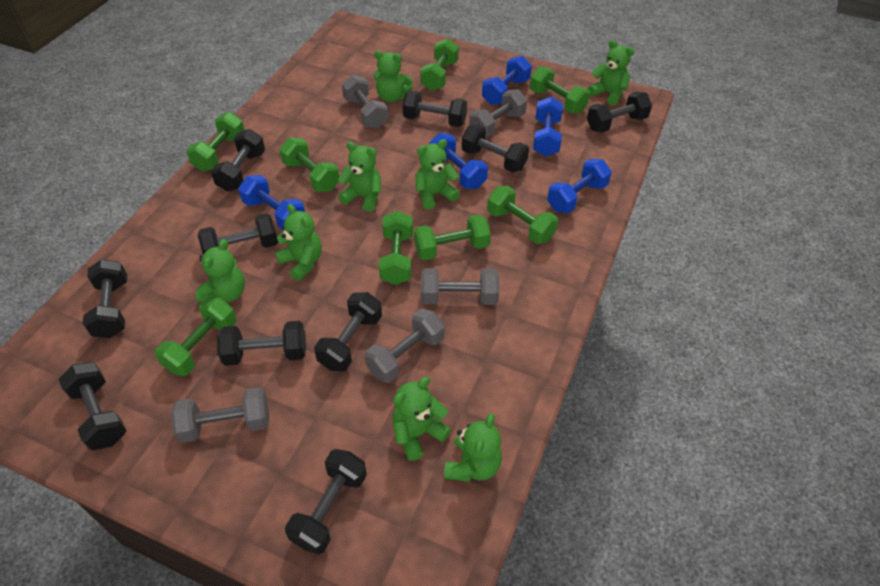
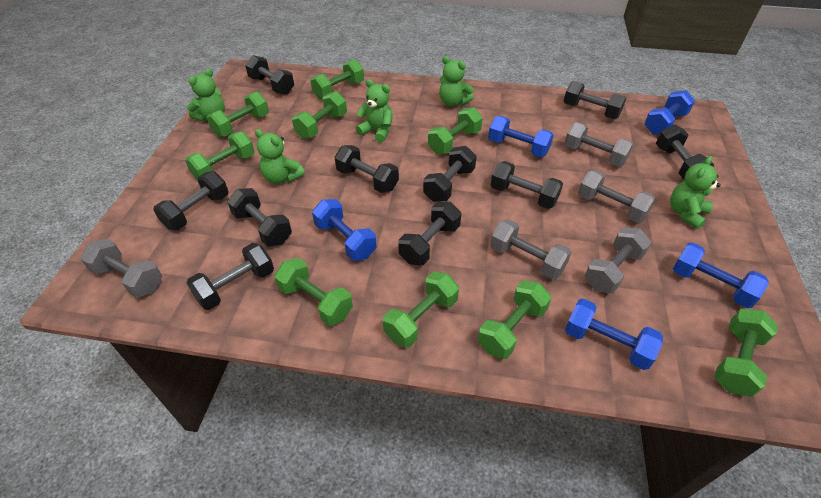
green dumbbell: [155,297,237,376] [187,112,245,171] [279,138,339,192] [379,211,413,285] [414,214,491,260] [420,39,459,91] [487,186,558,244] [530,66,590,114] = 8 -> [185,131,255,181] [207,92,269,137] [274,258,353,326] [292,91,347,139] [310,59,364,99] [383,271,459,348] [428,107,483,154] [478,280,551,359] [714,309,778,397] = 9
green teddy bear: [196,239,245,302] [275,204,322,281] [338,142,381,212] [374,50,413,102] [393,377,451,461] [416,139,460,210] [444,413,502,482] [588,40,634,105] = 8 -> [187,68,225,122] [255,129,305,184] [356,79,393,143] [439,56,474,107] [670,156,721,229] = 5

